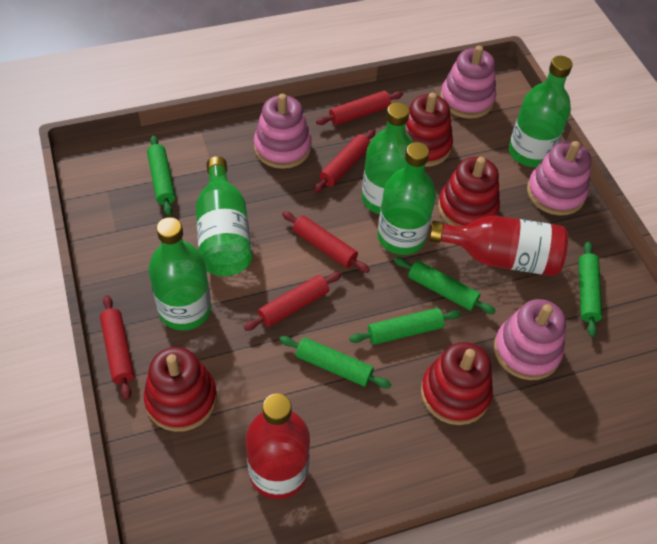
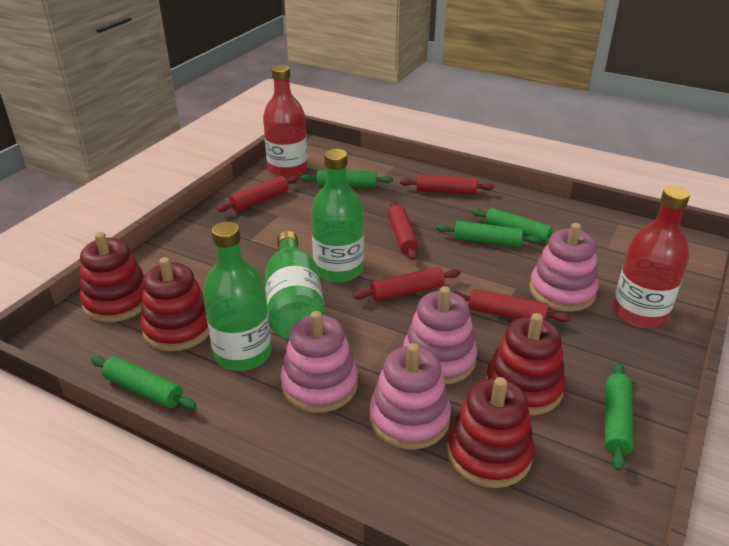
green bottle: [148,217,211,331] [196,156,252,276] [362,102,414,214] [377,142,436,255] [509,56,573,167] = 5 -> [203,221,271,371] [265,231,325,339] [311,149,364,283] = 3

